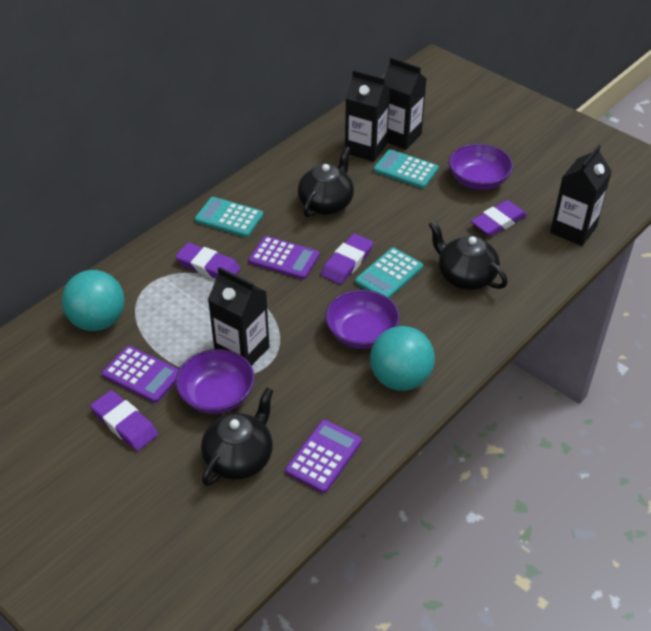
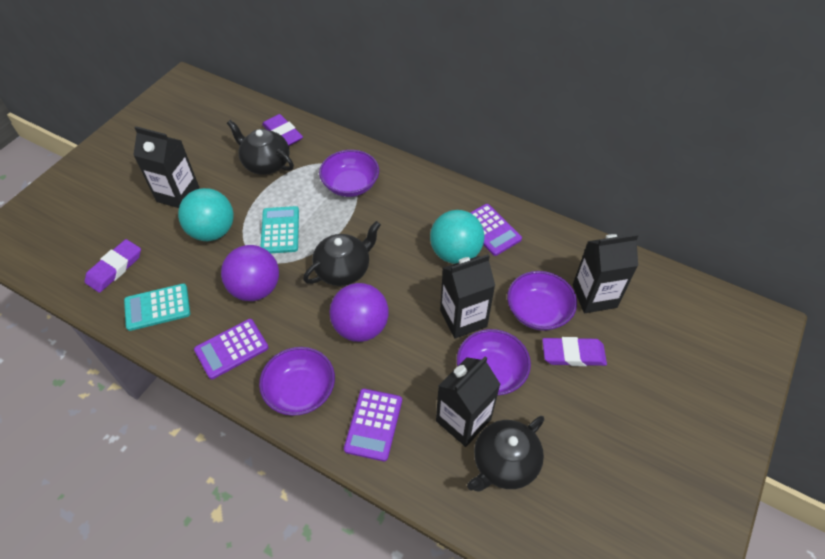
purple ball: none = 0 -> [221,245,279,301] [330,283,389,342] = 2
purple bowl: [175,349,255,414] [325,290,400,349] [449,144,513,190] = 3 -> [259,347,335,416] [319,150,379,197] [457,329,531,396] [507,271,577,331] = 4
purple eraser: [90,390,158,451] [175,242,241,279] [321,234,373,285] [471,200,527,237] = 4 -> [85,239,141,293] [262,114,303,146] [542,337,607,366] = 3
turquoise calculator: [195,197,263,237] [355,248,423,298] [374,149,439,188] = 3 -> [124,283,190,331] [260,206,299,253] = 2

